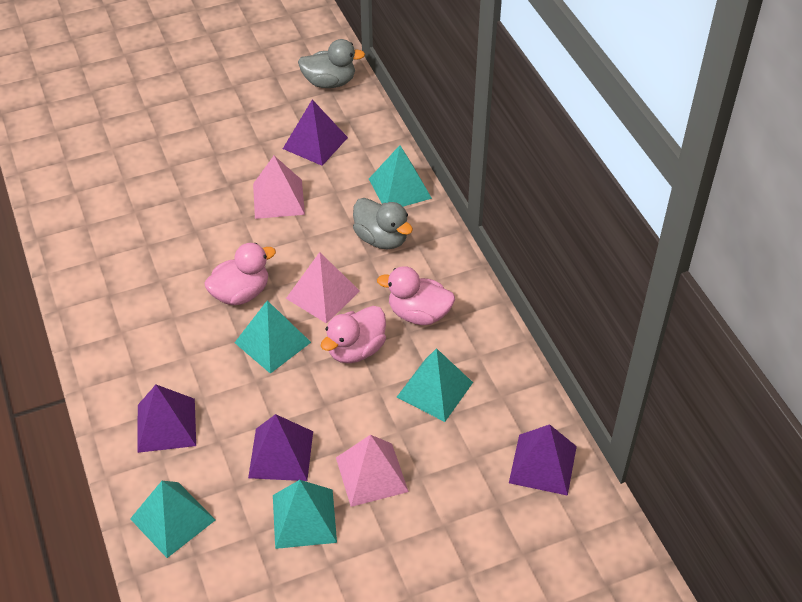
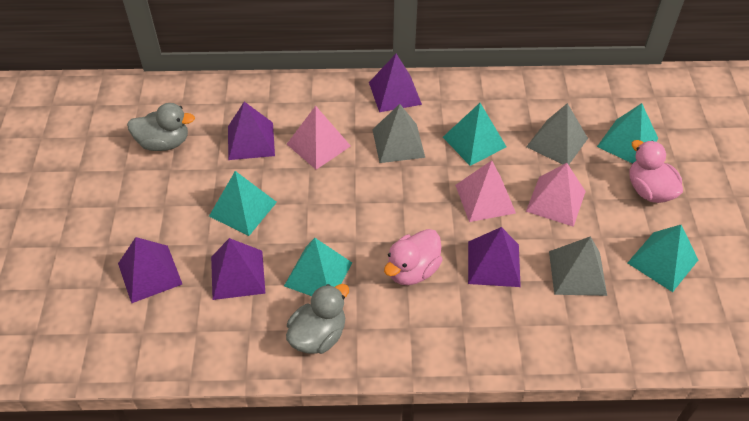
grey pyramid: none = 0 -> [372,104,425,163] [526,103,588,165] [549,236,607,296] = 3
pink duck: [204,243,276,305] [321,306,386,363] [377,266,455,325] = 3 -> [384,229,443,285] [629,140,683,203] = 2
purple pyramid: [138,385,196,453] [248,414,313,481] [283,99,348,166] [509,424,577,496] = 4 -> [118,237,182,303] [211,238,266,300] [228,102,275,160] [369,54,422,112] [468,227,521,287] = 5

